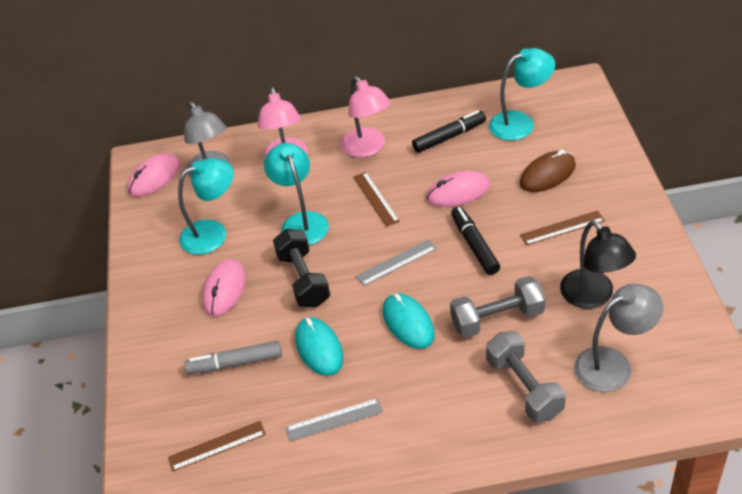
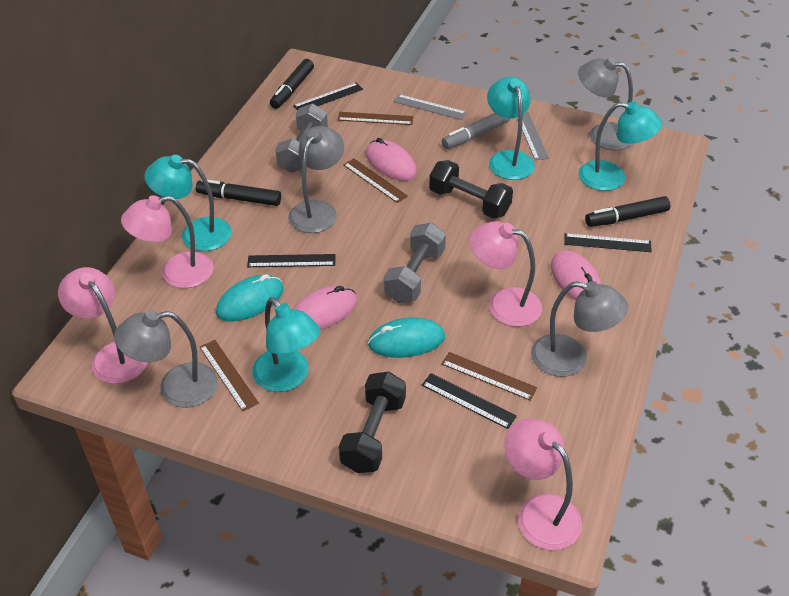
black dumbbell: [273,229,330,308] = 1 -> [338,371,406,473] [429,160,513,219] = 2
black lamp: [560,220,636,309] = 1 -> none = 0
black marker: [412,110,486,153] [451,206,500,275] = 2 -> [196,180,281,206] [270,59,314,109] [585,196,670,227] = 3
black ruler: none = 0 -> [247,254,336,267] [293,83,363,111] [422,373,517,429] [564,233,652,252] = 4
brown mouse: [520,150,576,192] = 1 -> none = 0
brown ruler: [168,421,266,471] [353,172,400,227] [520,211,605,245] = 3 -> [200,340,259,411] [338,112,414,125] [343,158,408,203] [441,352,537,401] = 4
grey lamp: [184,102,230,178] [574,284,663,392] = 2 -> [114,310,218,408] [288,126,344,233] [531,281,628,377] [578,57,633,151] = 4
pink lamp: [257,87,307,159] [341,76,391,157] = 2 -> [58,267,148,384] [121,195,214,288] [470,221,542,327] [504,418,582,550] = 4
turquoise lamp: [178,158,234,255] [264,143,329,245] [489,48,555,141] = 3 -> [144,155,232,251] [252,297,320,392] [487,77,535,180] [579,101,662,191] = 4

